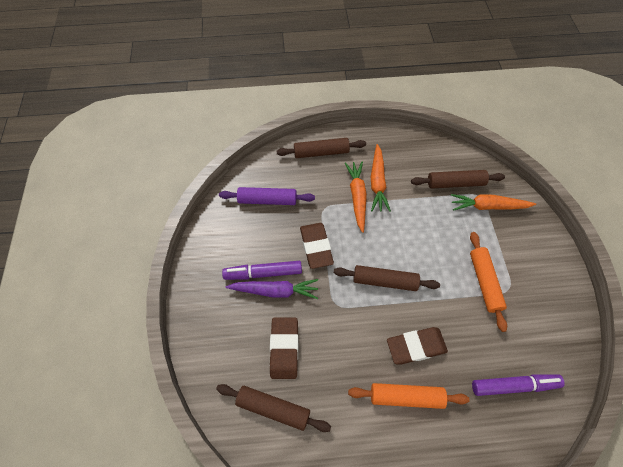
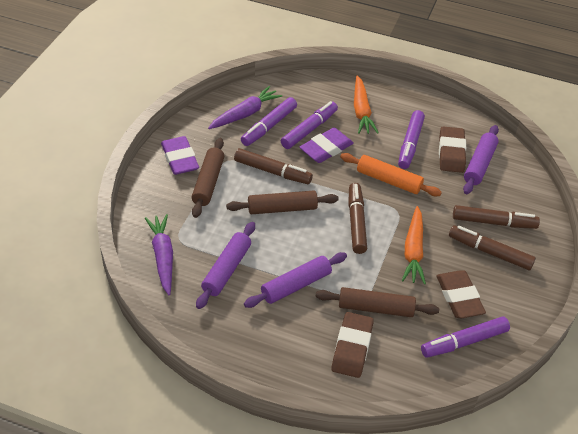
brown marker: none = 0 -> [234,148,313,184] [348,183,367,254] [449,225,536,270] [453,205,540,229] = 4
brown rolling pin: [216,384,331,432] [277,138,366,158] [334,265,440,291] [411,170,505,189] = 4 -> [192,138,224,218] [226,191,339,214] [315,287,439,317] = 3
orange carrot: [345,162,367,233] [371,144,391,212] [451,194,536,211] = 3 -> [354,75,379,134] [402,206,426,284] = 2
orange rolling pin: [348,383,470,409] [470,232,507,332] = 2 -> [340,153,442,196] = 1
purple carrot: [226,279,318,299] = 1 -> [145,214,173,295] [208,86,282,129] = 2
purple eraser: none = 0 -> [161,136,199,175] [300,128,354,163] = 2
purple marker: [222,261,302,280] [472,374,565,396] = 2 -> [241,97,297,146] [281,101,338,149] [398,110,425,169] [421,316,510,358] = 4
purple rolling pin: [219,187,315,205] = 1 -> [196,222,255,309] [244,252,347,308] [463,125,499,194] = 3

